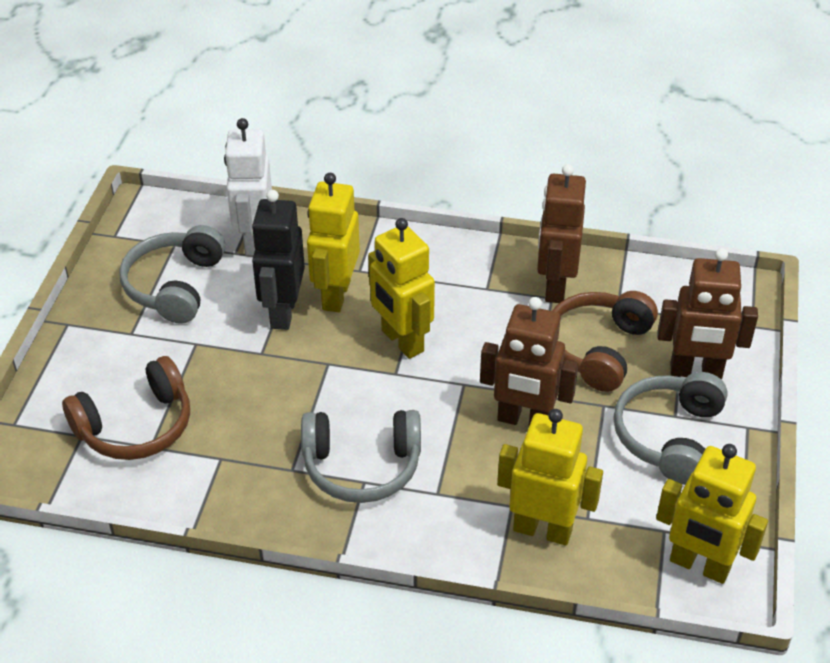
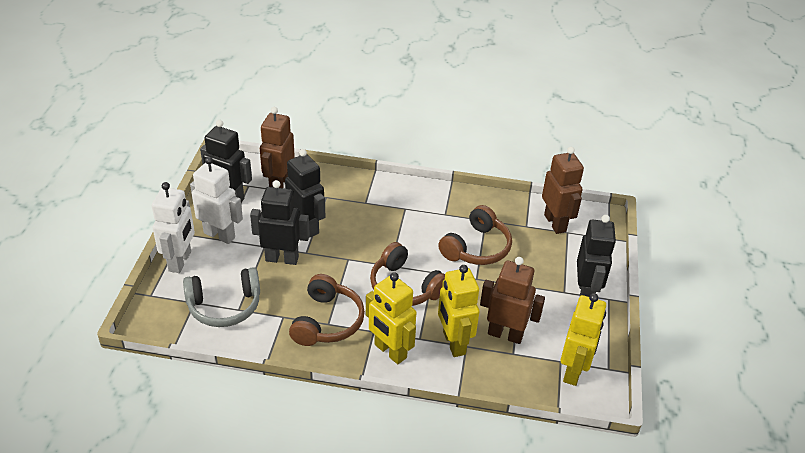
black robot: [251,190,305,330] = 1 -> [200,120,252,202] [250,180,310,265] [285,149,325,237] [577,215,616,297] = 4
brown headphones: [62,356,190,460] [552,291,658,392] = 2 -> [289,274,365,346] [370,242,445,306] [438,205,512,265] = 3
grey headphones: [119,225,226,324] [301,410,421,503] [613,372,728,485] = 3 -> [183,267,260,327] = 1
white robot: [224,118,272,255] = 1 -> [152,182,195,273] [190,157,243,244] = 2
yellow robot: [307,173,360,312] [368,218,435,359] [497,409,603,545] [656,444,768,584] = 4 -> [366,272,416,364] [438,265,479,357] [560,293,606,386] = 3

